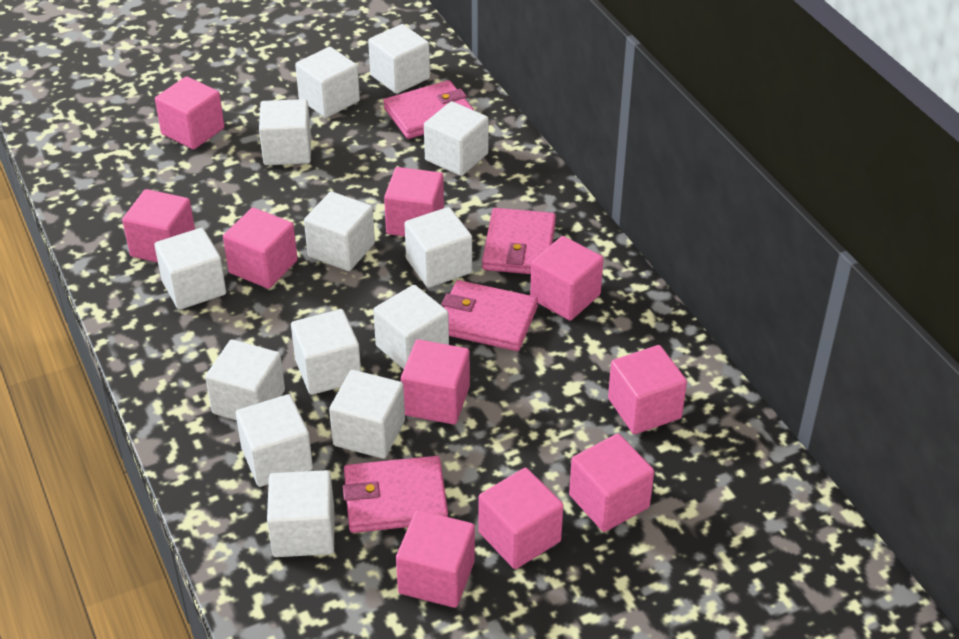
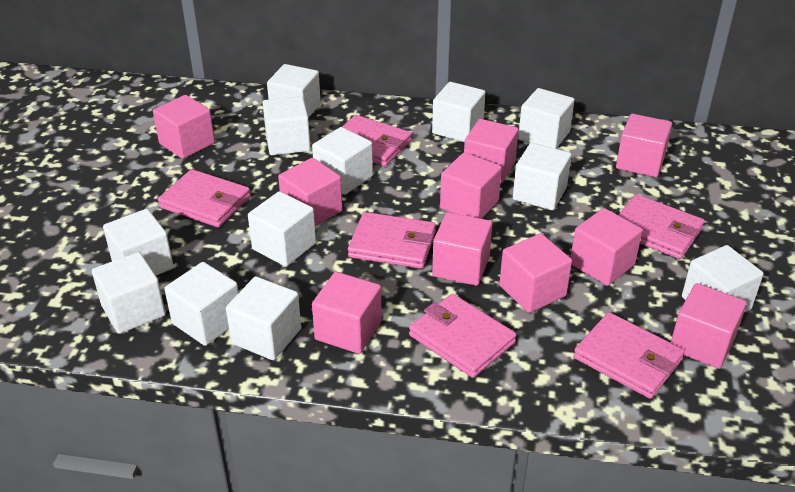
pink wallet: [343,456,448,533] [383,80,474,139] [441,280,538,351] [482,208,556,274] = 4 -> [158,169,250,227] [342,115,412,166] [348,212,436,269] [409,294,516,378] [573,312,685,399] [618,194,705,259] = 6
white cube: [154,228,226,310] [205,339,285,421] [235,394,313,487] [259,99,311,165] [267,470,334,557] [291,309,361,395] [295,47,360,118] [304,191,375,271] [329,370,405,459] [368,24,430,94] [373,285,449,369] [404,207,472,288] [424,101,489,176] = 13 -> [92,252,166,334] [103,209,174,275] [164,262,239,346] [226,276,301,360] [248,191,316,267] [263,96,311,155] [267,64,321,118] [312,127,373,195] [432,82,485,142] [513,143,572,210] [518,88,574,149] [682,245,764,312] = 12

